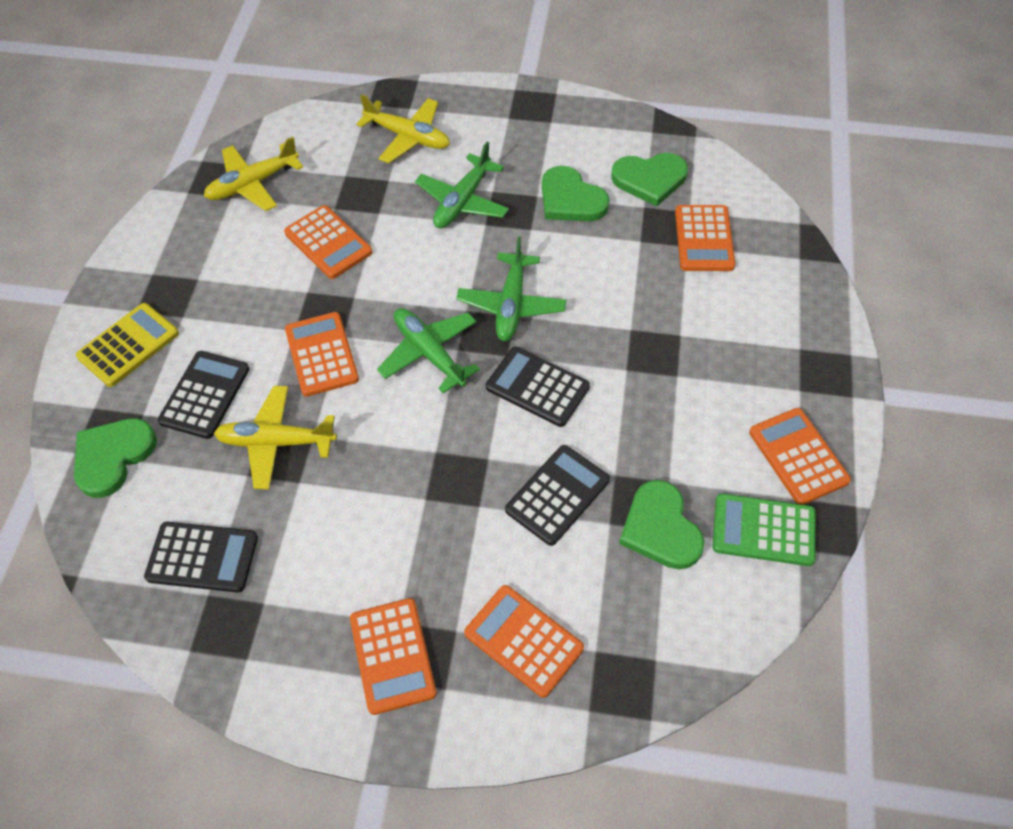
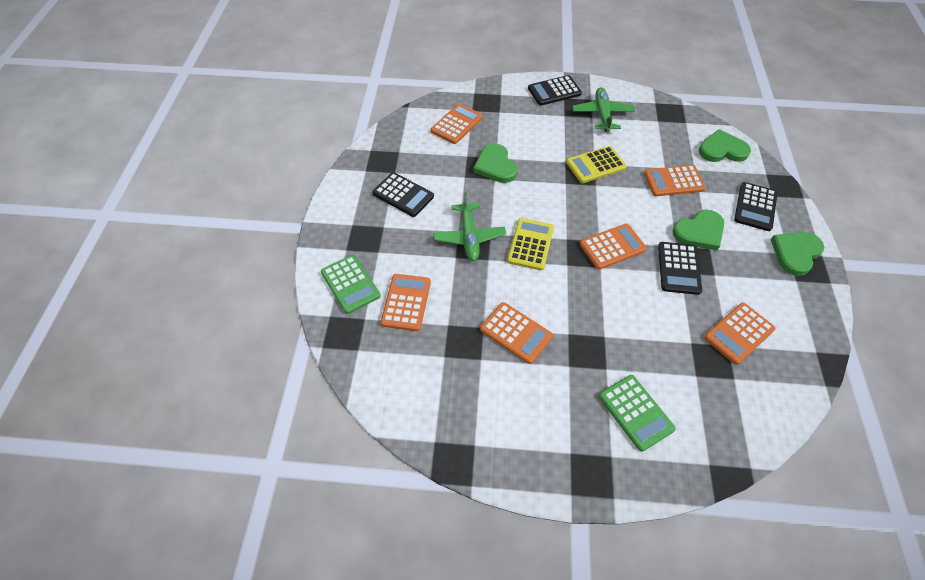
green calculator: [713,493,816,566] = 1 -> [321,255,381,314] [599,375,676,452] = 2
green plane: [377,308,480,393] [415,142,509,228] [456,236,566,341] = 3 -> [433,192,506,261] [573,87,635,132] = 2
yellow calculator: [76,303,179,387] = 1 -> [507,218,554,271] [566,146,627,183] = 2
yellow plane: [204,137,303,211] [214,386,337,489] [356,94,450,163] = 3 -> none = 0

